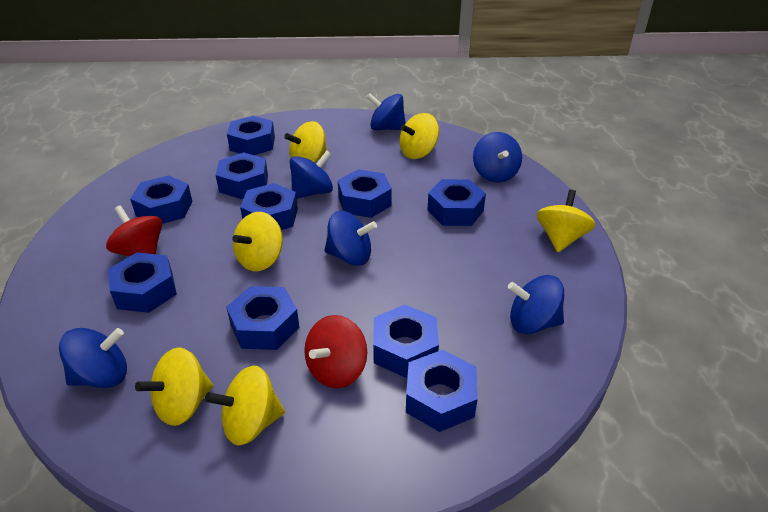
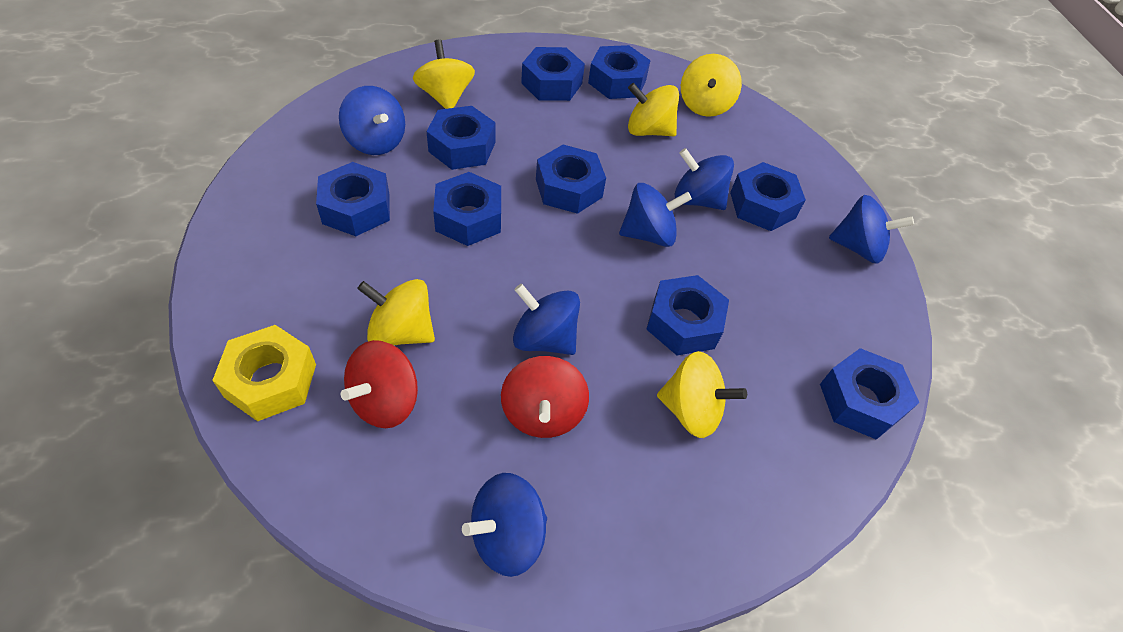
blue nut: [108,252,177,313] [130,175,192,224] [216,152,268,199] [226,286,299,350] [227,116,275,155] [240,183,298,230] [338,169,392,218] [373,305,439,378] [406,350,478,432] [427,179,486,226] = 10 -> [316,162,390,236] [426,106,496,170] [433,172,501,246] [521,47,585,101] [536,145,606,214] [588,45,651,99] [646,275,729,355] [730,162,806,231] [820,348,920,440] = 9
yellow nut: none = 0 -> [212,325,316,421] = 1
yellow spinning top: [135,347,213,426] [205,365,285,445] [232,212,283,272] [284,121,327,163] [399,113,439,159] [537,190,595,252] = 6 -> [357,279,435,345] [413,40,475,109] [628,83,679,136] [657,351,747,438] [681,54,742,117] = 5

